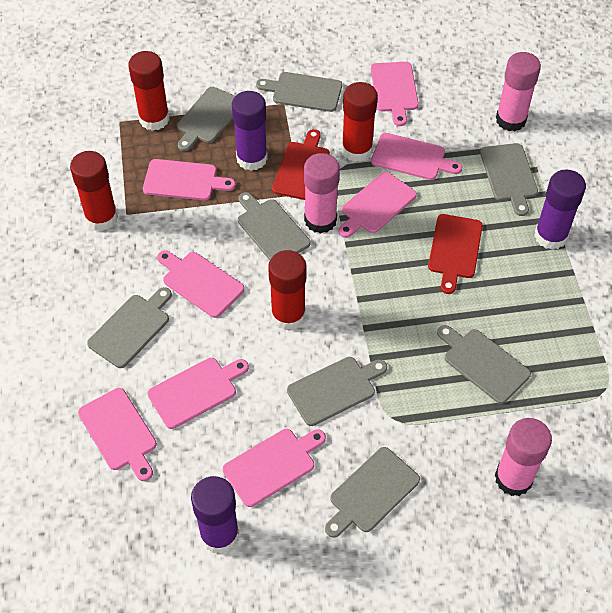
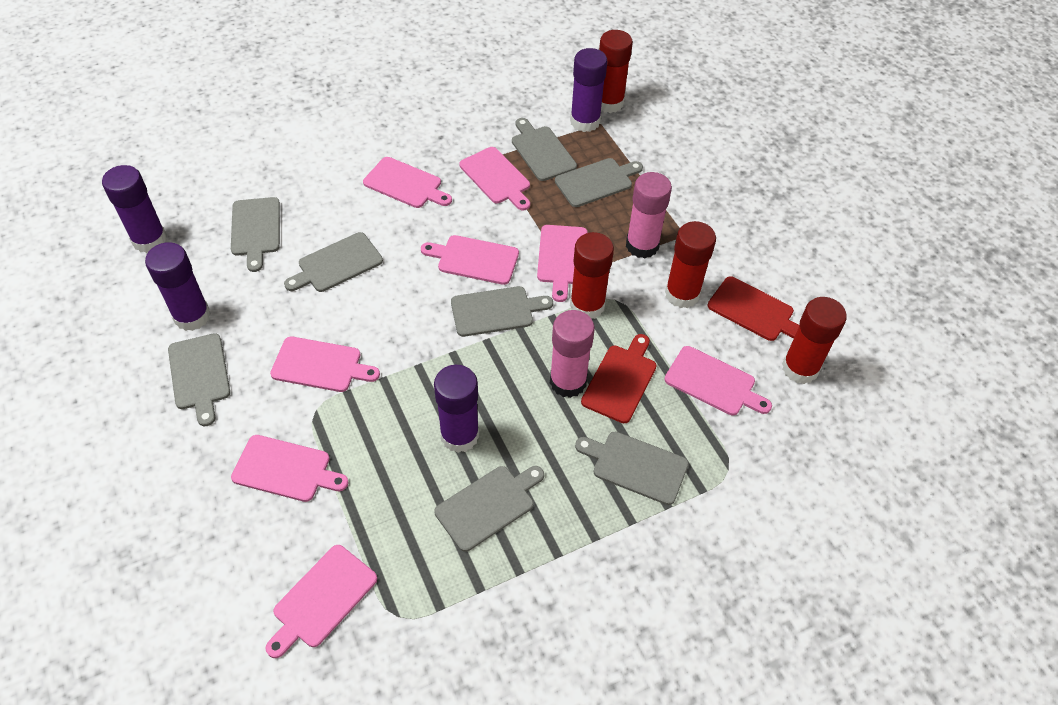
pink glue stick: [304,153,340,233] [495,418,552,496] [496,52,541,131] = 3 -> [550,310,595,398] [626,172,672,259] = 2
purple glue stick: [191,476,239,554] [232,91,268,171] [534,169,586,250] = 3 -> [102,165,167,253] [145,242,211,331] [434,365,479,453] [570,48,607,132] = 4

